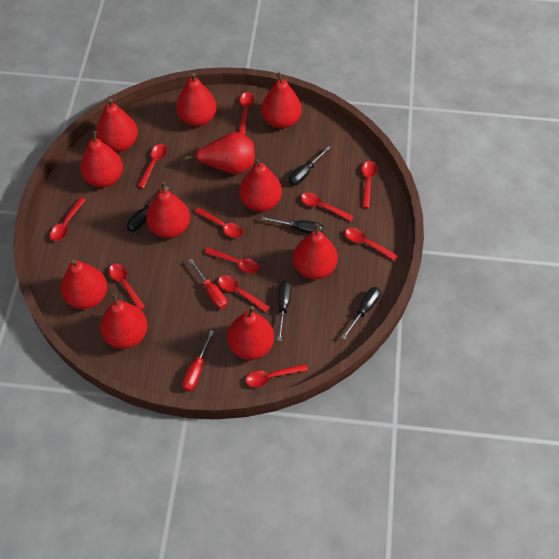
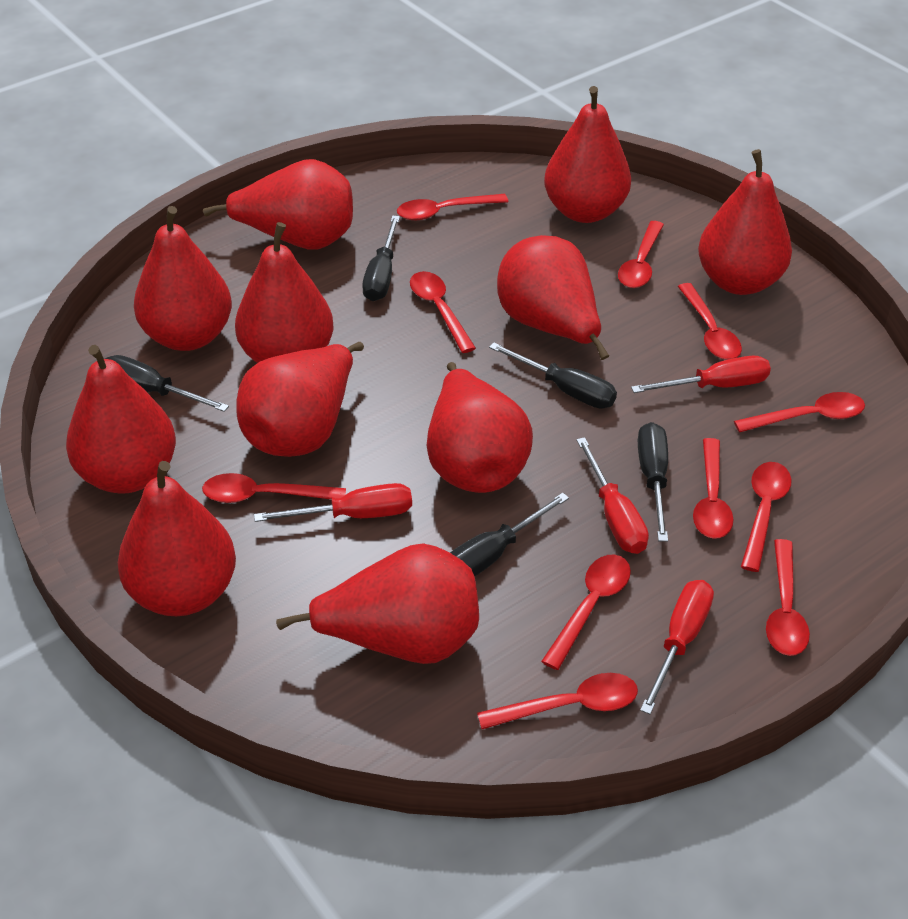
red screwdriver: [182,330,214,391] [188,259,227,309] = 2 -> [254,483,412,522] [576,437,649,554] [631,356,771,393] [640,580,714,714] = 4

